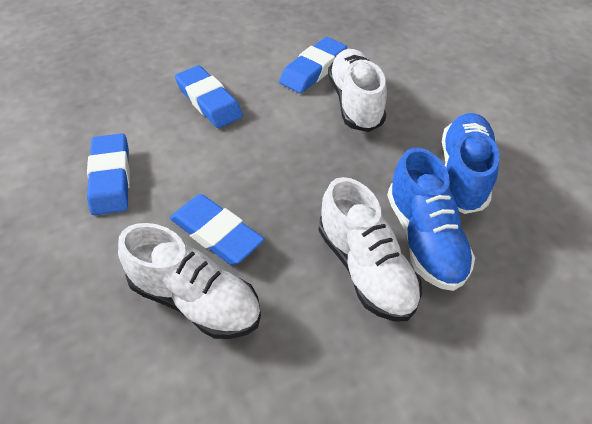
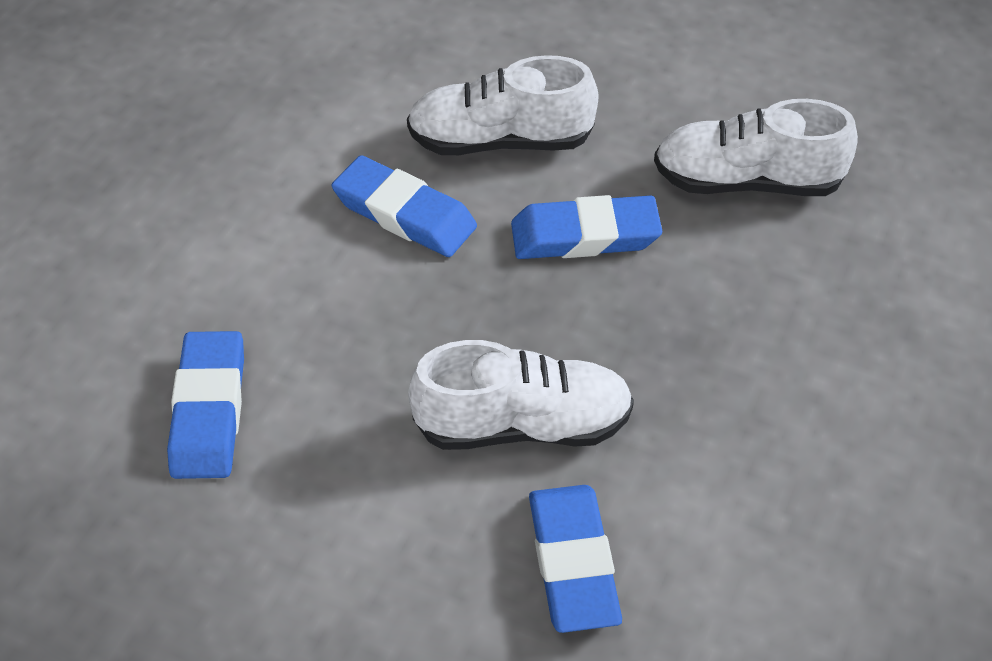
blue shoe: [387,148,475,291] [442,113,500,214] = 2 -> none = 0

